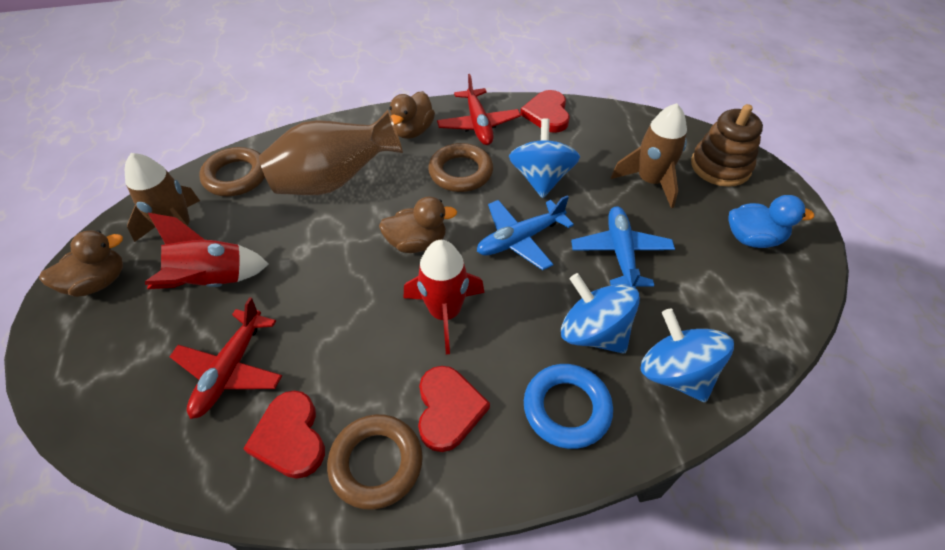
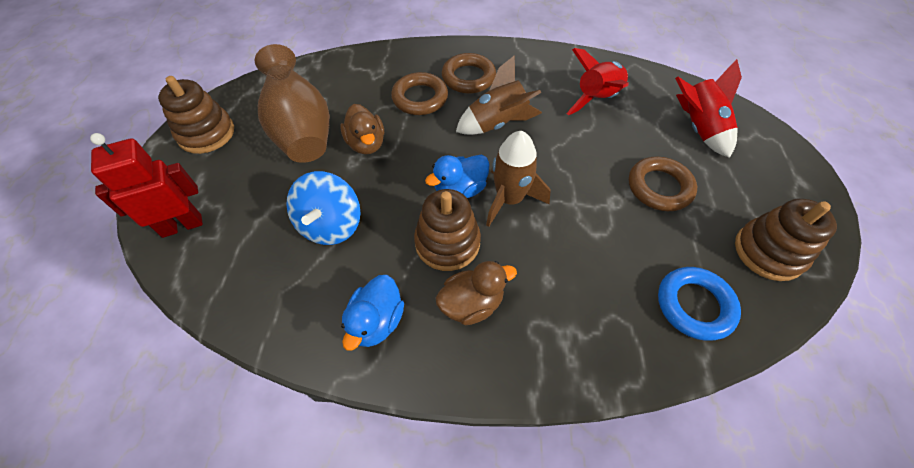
blue duck: [728,195,814,248] = 1 -> [341,275,404,351] [425,155,490,198] = 2
blue plane: [477,195,574,270] [571,206,675,288] = 2 -> none = 0
blue spinning top: [509,118,580,198] [561,273,640,354] [640,308,734,402] = 3 -> [286,171,361,245] = 1
brown duck: [39,230,123,297] [379,197,457,253] [389,91,435,139] = 3 -> [340,104,384,154] [436,261,517,325] = 2
brown stacking toy: [691,104,763,187] = 1 -> [158,76,234,154] [414,189,481,271] [735,198,837,281] = 3
red heart: [243,391,325,479] [418,366,490,452] [520,90,570,133] = 3 -> none = 0
red plane: [169,297,282,419] [437,74,521,145] = 2 -> none = 0
red robot: none = 0 -> [90,133,203,238] = 1

